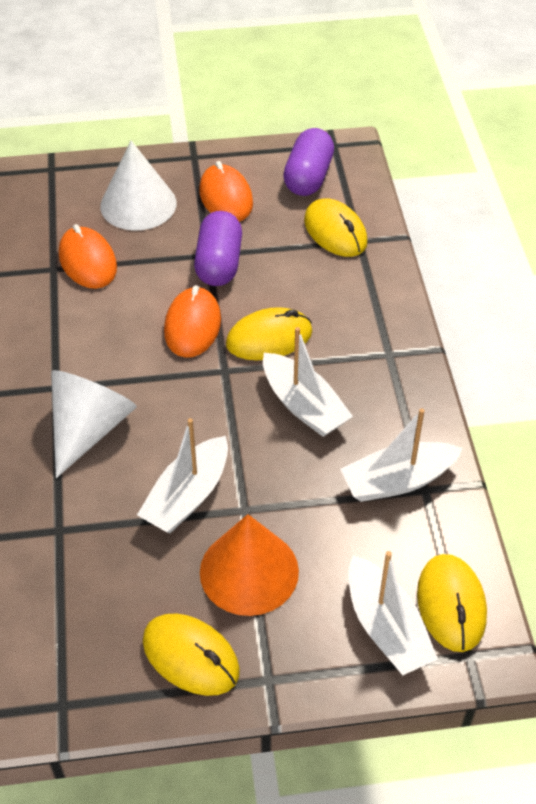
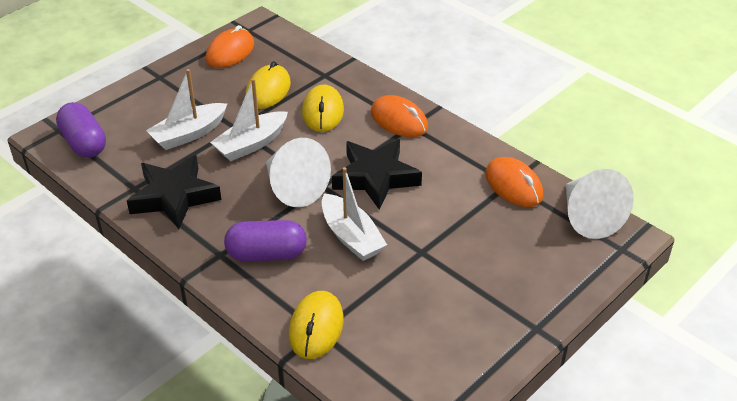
black star: none = 0 -> [127,155,221,229] [332,139,422,210] = 2
orange cone: [200,514,299,616] = 1 -> none = 0
white boat: [137,418,228,533] [263,327,353,437] [340,408,463,502] [348,551,438,675] = 4 -> [146,69,227,150] [210,78,288,161] [322,167,387,261] = 3
yellow mouse: [143,613,240,696] [226,307,312,360] [304,199,368,257] [417,554,487,652] = 4 -> [245,61,291,109] [289,291,344,359] [302,84,344,132] = 3

